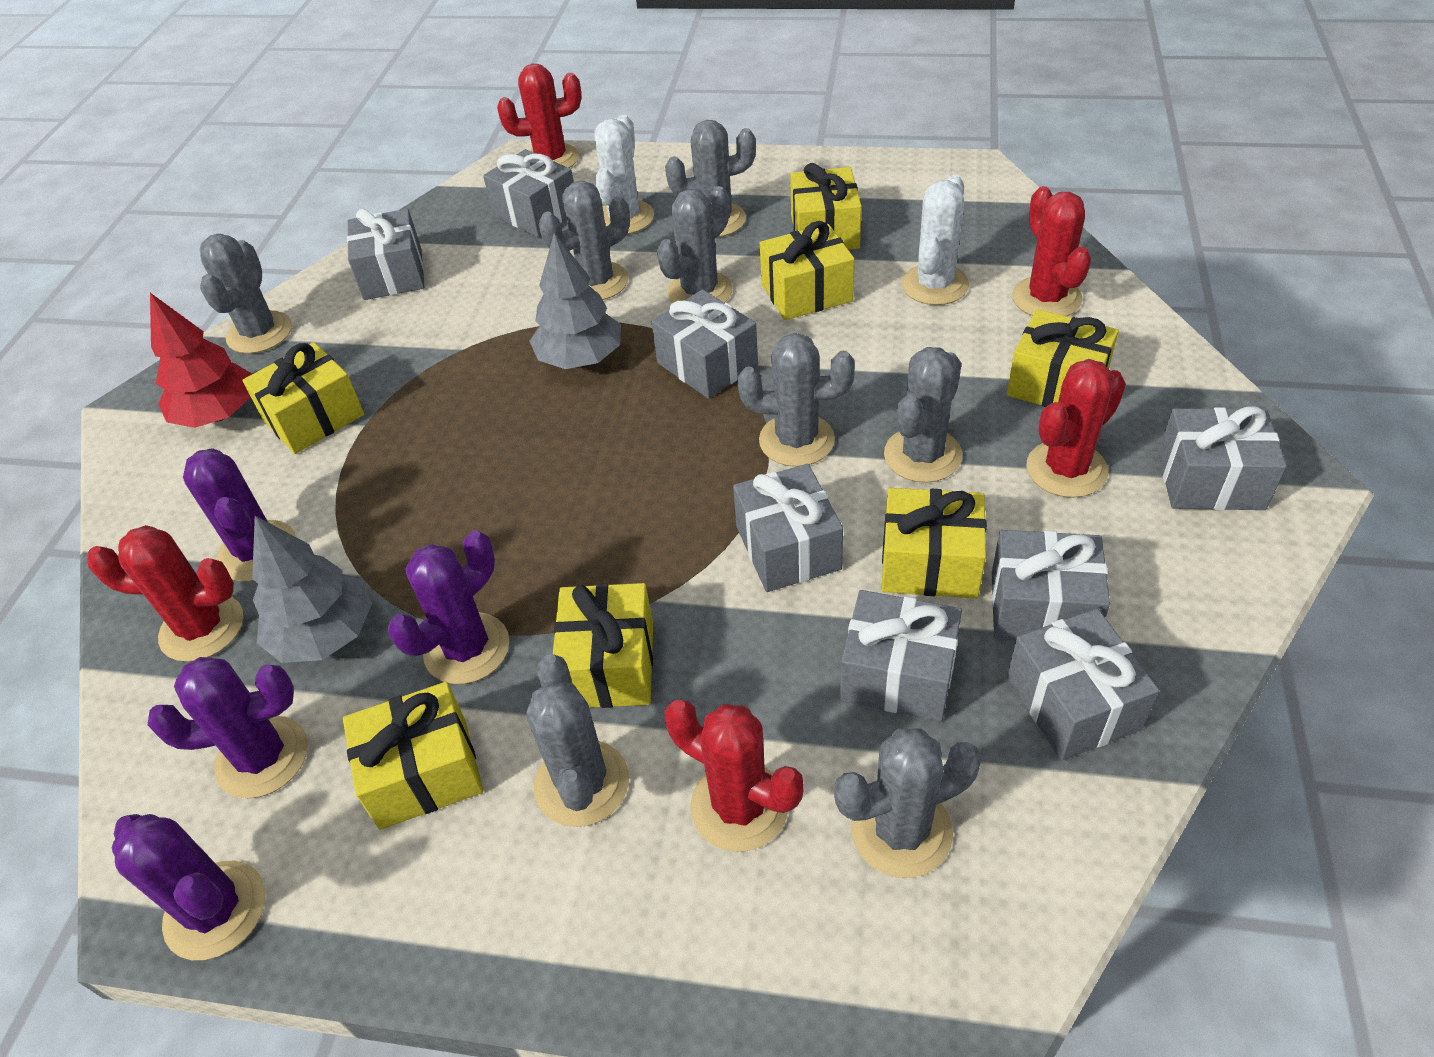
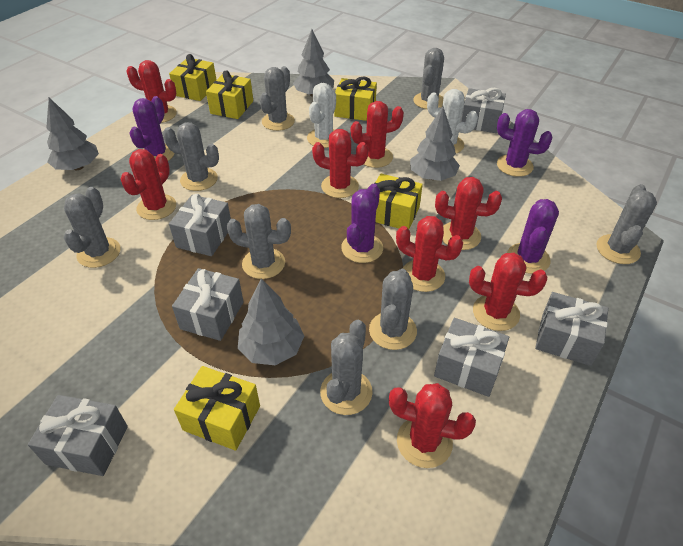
grey gift: [347,209,425,300] [483,149,574,237] [652,289,758,399] [733,464,843,592] [840,590,962,722] [992,530,1110,640] [1007,608,1159,760] [1158,406,1287,510] = 8 -> [28,395,128,476] [169,194,231,256] [172,268,244,341] [434,318,509,397] [461,88,506,133] [535,292,608,366] = 6
grey tree: [252,516,372,663] [529,233,621,369] = 2 -> [46,98,99,170] [238,278,304,366] [293,29,334,97] [410,107,460,181] = 4
red cactus: [87,525,243,662] [497,64,582,168] [665,700,803,852] [1012,186,1091,316] [1027,359,1126,498] = 5 -> [121,149,176,220] [126,60,177,123] [312,129,369,198] [351,101,404,168] [389,383,476,468] [396,216,463,292] [435,177,502,250] [469,253,547,331] = 8
red tree: [150,293,252,428] = 1 -> none = 0
yellow gift: [242,342,364,454] [343,682,483,830] [553,583,653,708] [760,221,855,320] [790,163,862,250] [882,488,987,598] [1007,309,1119,407] = 7 -> [169,54,216,101] [174,366,260,451] [206,70,253,119] [334,76,377,121] [374,174,423,229] = 5

